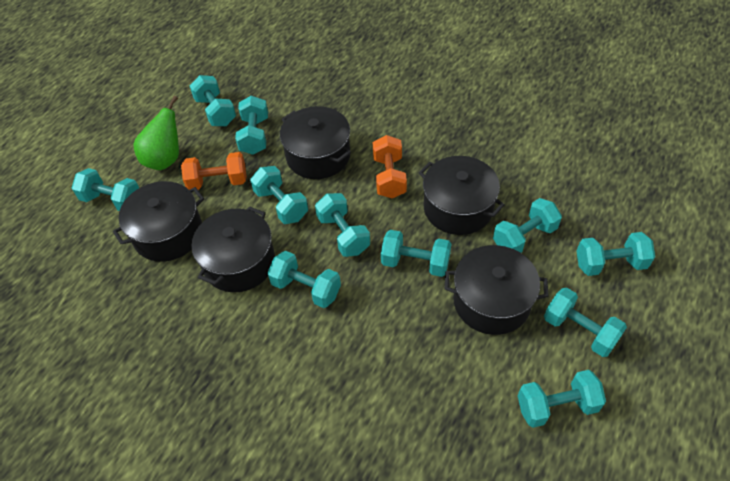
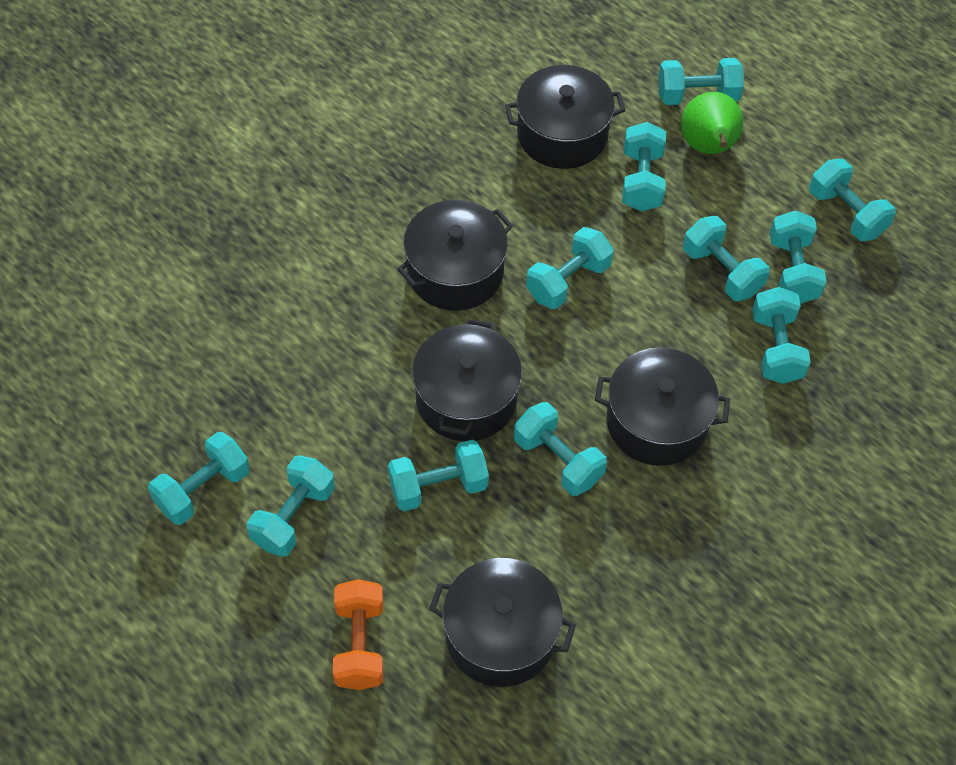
orange dumbbell: [181,152,247,190] [373,135,407,198] = 2 -> [333,579,383,690] = 1

